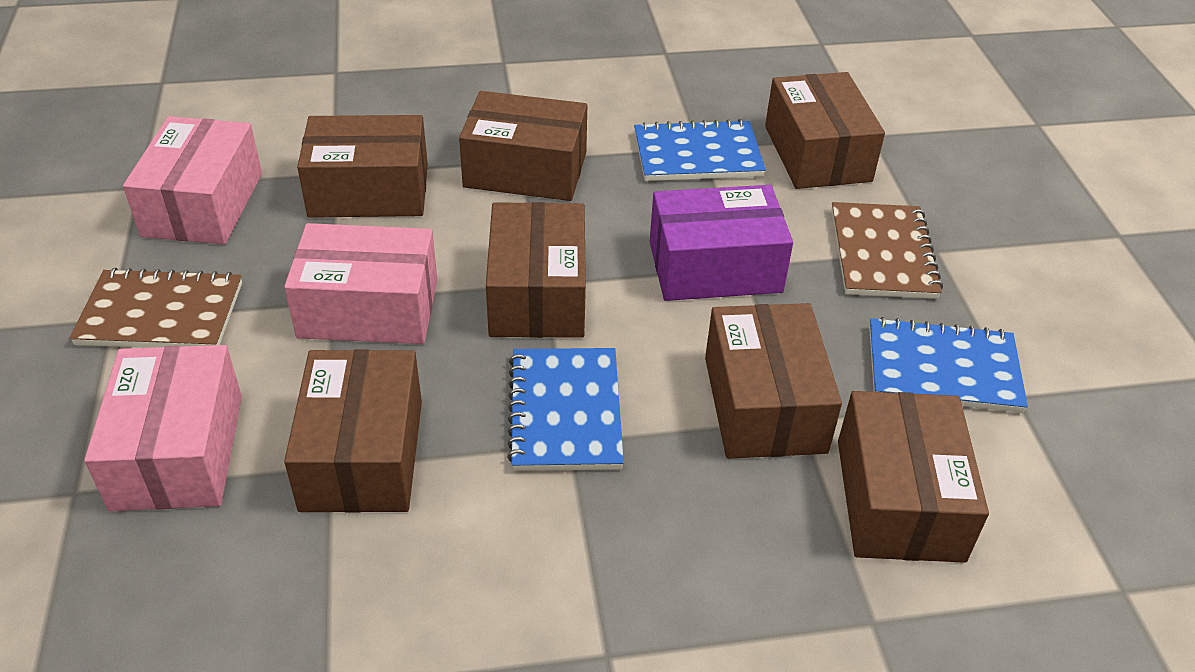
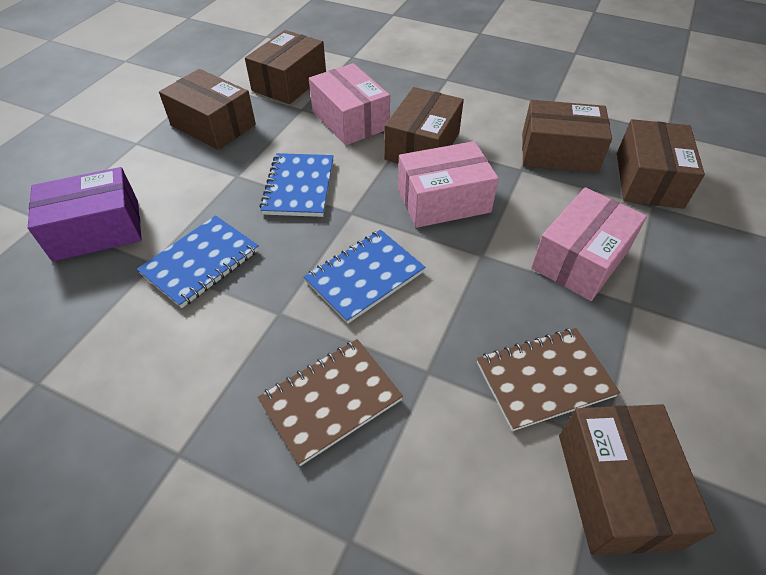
brown box: [284,349,422,513] [297,115,428,218] [459,91,587,201] [486,202,586,338] [705,303,842,459] [765,72,885,189] [838,391,989,563] = 7 -> [159,69,256,150] [245,30,326,104] [384,87,464,164] [522,100,612,173] [559,404,716,555] [617,119,705,209] = 6

